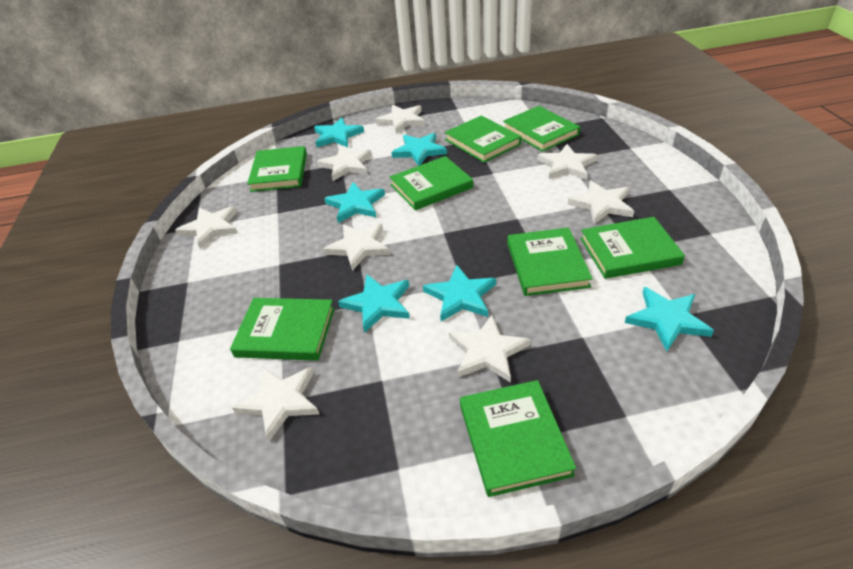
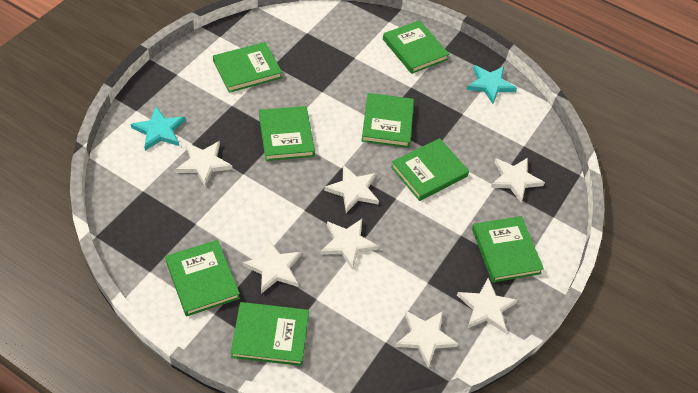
turquoise star: [314,118,364,147] [324,182,385,223] [338,275,410,333] [391,133,447,166] [423,265,496,321] [625,287,714,351] = 6 -> [131,107,186,151] [466,65,517,104] = 2
white star: [175,206,238,249] [232,367,319,442] [317,146,372,181] [323,224,390,271] [375,105,425,134] [449,315,530,383] [537,144,597,180] [568,181,634,224] = 8 -> [176,141,232,187] [243,239,302,294] [320,219,379,270] [324,165,379,213] [395,310,458,368] [457,278,518,333] [490,158,545,202] = 7

